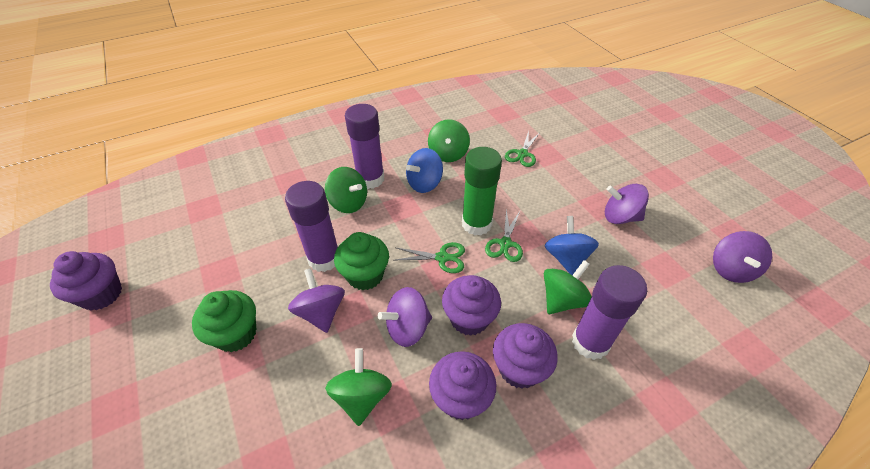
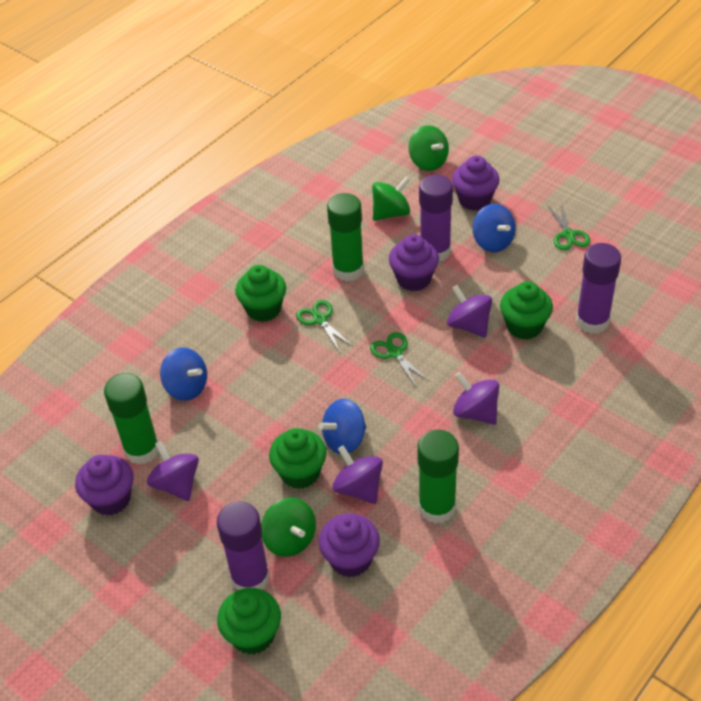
blue spinning top: [406,148,443,193] [545,216,599,275] = 2 -> [160,347,207,401] [319,399,366,454] [472,204,516,253] = 3
green cupcake: [192,290,256,352] [334,232,389,290] = 2 -> [217,588,281,655] [235,265,286,322] [269,428,327,489] [500,281,553,340] = 4
green glue stick: [462,147,502,236] = 1 -> [104,373,159,465] [327,193,364,281] [418,430,459,524] = 3
green spinning top: [325,167,367,213] [325,348,392,426] [428,119,470,162] [544,260,592,314] = 4 -> [261,498,316,557] [372,177,410,221] [408,125,449,171] = 3

